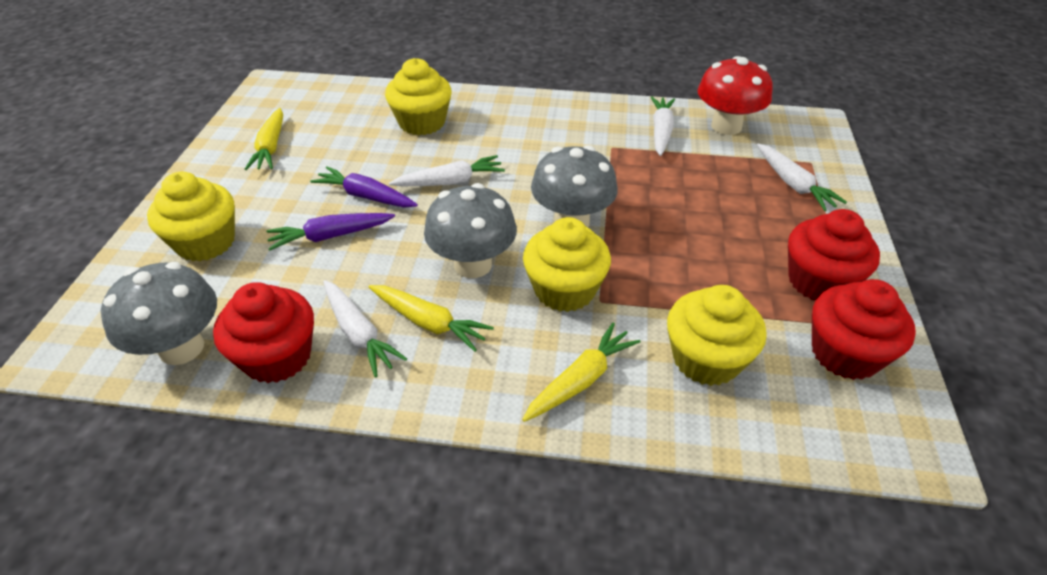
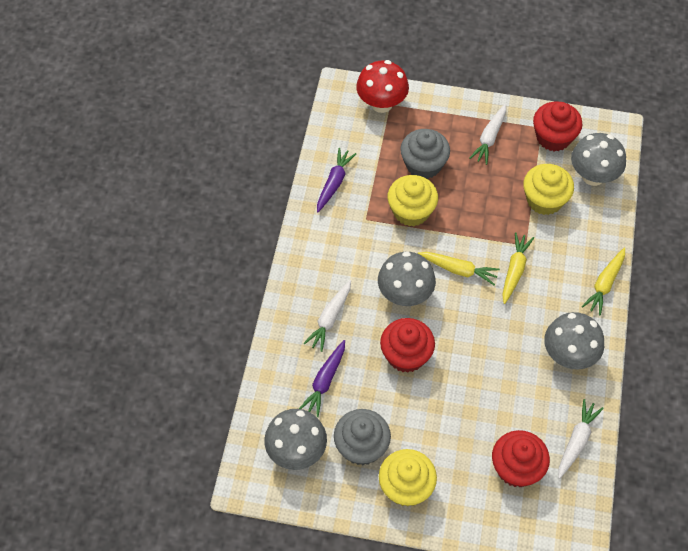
grey cupcake: none = 0 -> [334,409,391,465] [400,129,450,179] = 2
grey mushroom: [101,262,217,365] [424,183,517,278] [531,145,618,227] = 3 -> [264,409,327,470] [378,251,436,306] [544,312,604,370] [571,133,626,186] = 4
white carrot: [323,280,407,377] [389,155,505,186] [651,97,675,156] [757,144,847,211] = 4 -> [303,280,351,352] [469,104,506,165] [558,399,604,479] = 3
yellow cupcake: [147,172,235,262] [385,58,451,135] [523,217,611,312] [667,285,766,386] = 4 -> [379,449,437,507] [387,175,438,226] [523,164,574,215] = 3

